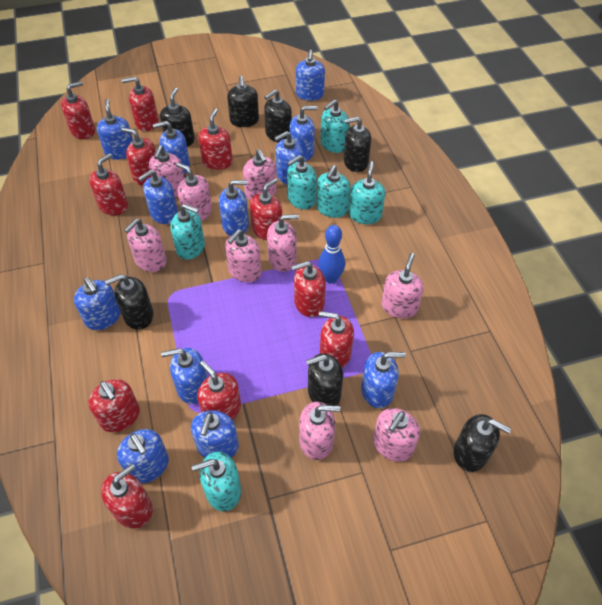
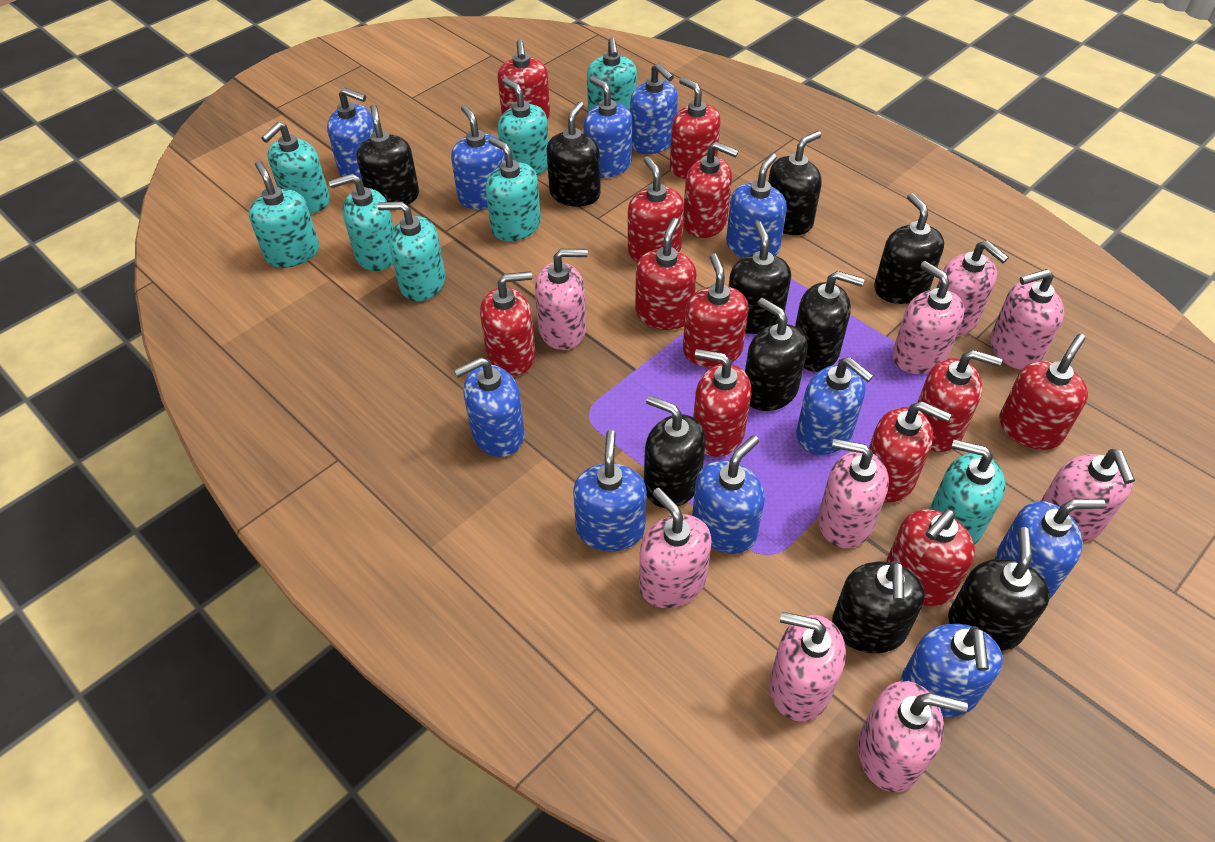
black soap dispenser: [105,274,154,330] [160,87,195,147] [227,76,259,127] [264,89,292,142] [306,353,343,406] [344,117,371,172] [454,414,511,472] = 7 -> [357,104,419,205] [546,102,601,207] [644,395,706,508] [729,221,791,334] [745,298,807,411] [768,131,822,235] [795,271,865,372] [832,561,925,653] [874,193,944,304] [948,527,1050,651] = 10
blue bowling pin: [318,225,345,284] = 1 -> none = 0
blue soap dispenser: [74,277,121,330] [97,99,133,160] [117,429,169,483] [138,170,178,224] [153,121,190,174] [161,348,208,404] [191,410,239,458] [219,180,249,236] [274,131,304,185] [289,106,318,161] [296,50,325,101] [361,352,406,408] = 12 -> [327,88,375,182] [451,105,506,209] [454,357,525,457] [573,430,647,551] [583,76,632,178] [630,63,678,154] [692,435,765,554] [726,153,787,258] [796,357,874,455] [901,624,1003,717] [995,499,1106,599] = 11
red soap dispenser: [61,81,95,139] [89,153,128,215] [89,379,140,432] [101,463,153,529] [121,127,156,185] [122,77,159,131] [197,361,241,420] [198,108,233,170] [250,178,282,240] [291,261,326,317] [319,311,354,368] = 11 -> [480,271,535,376] [498,39,550,120] [628,156,684,262] [635,218,697,330] [670,77,721,179] [683,142,739,238] [683,253,749,367] [693,349,751,457] [869,401,951,502] [886,509,975,606] [917,350,1002,452] [1000,334,1088,450] = 12
turquoise soap dispenser: [170,204,205,260] [191,452,241,511] [287,155,317,209] [316,165,350,218] [320,100,350,153] [349,161,385,224] = 6 -> [249,161,319,268] [261,122,330,214] [328,173,394,271] [377,202,445,301] [486,137,541,241] [498,78,549,175] [587,37,637,112] [929,440,1005,545] = 8

